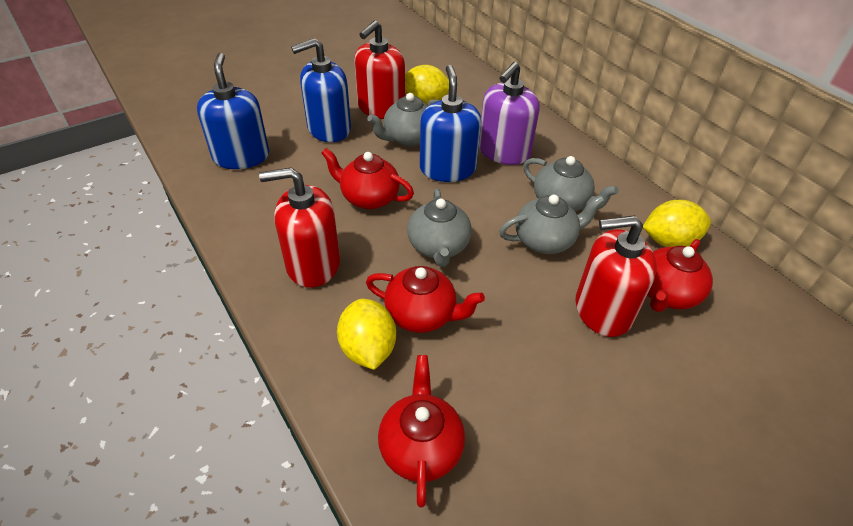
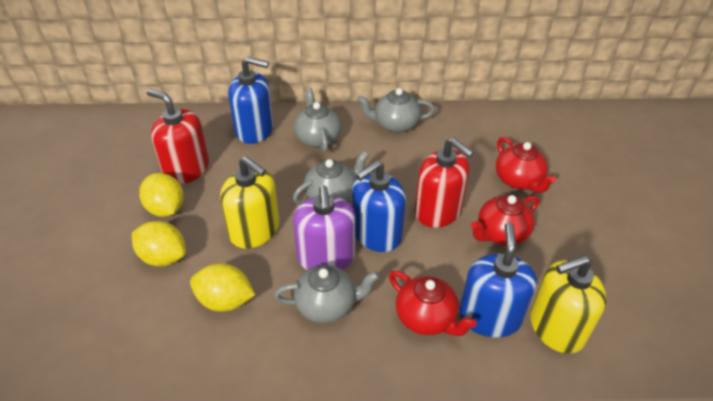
red soap dispenser: [259,167,340,288] [354,20,405,119] [576,215,657,337] = 3 -> [147,89,209,184] [415,138,474,228] = 2
red teapot: [321,148,414,209] [366,266,485,333] [378,355,465,507] [648,239,713,312] = 4 -> [389,271,477,336] [471,195,540,246] [496,137,556,193] = 3
yellow soap dispenser: none = 0 -> [220,156,279,249] [530,255,607,354] = 2

